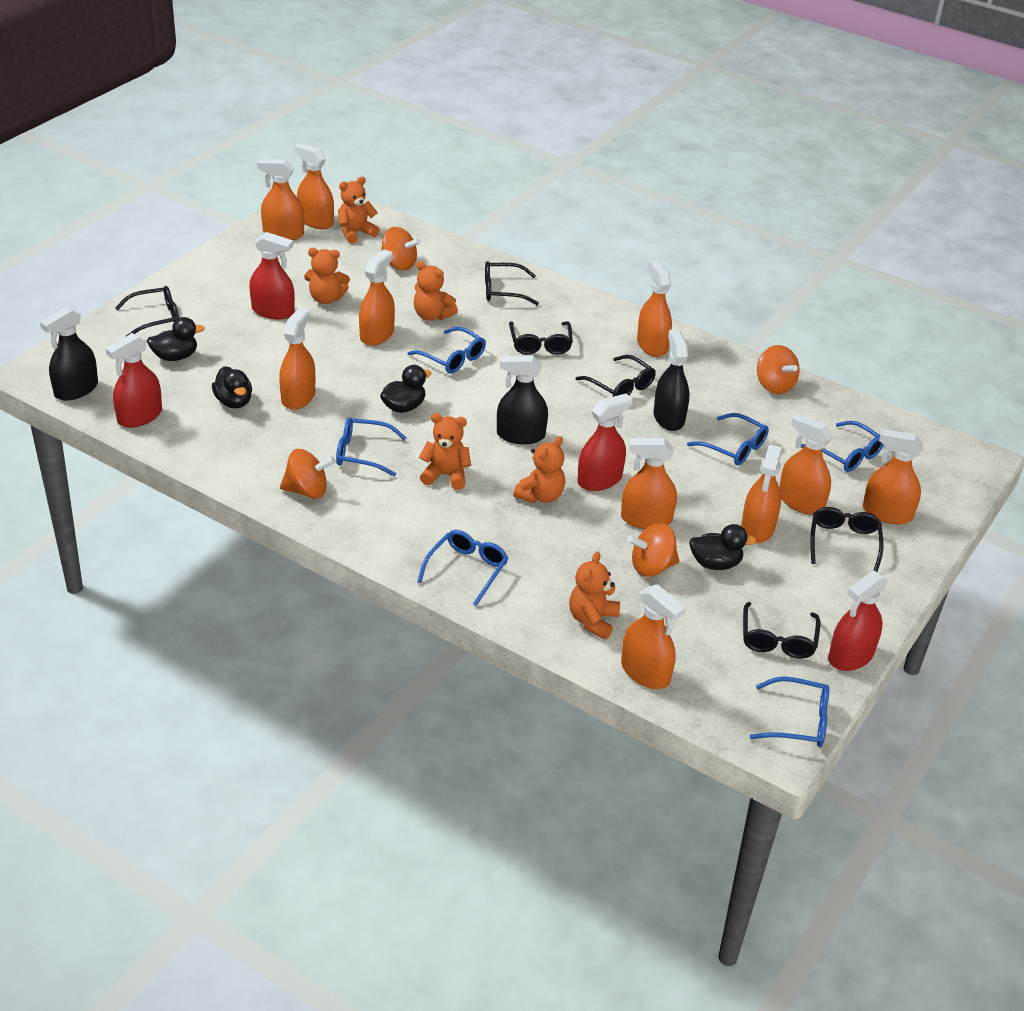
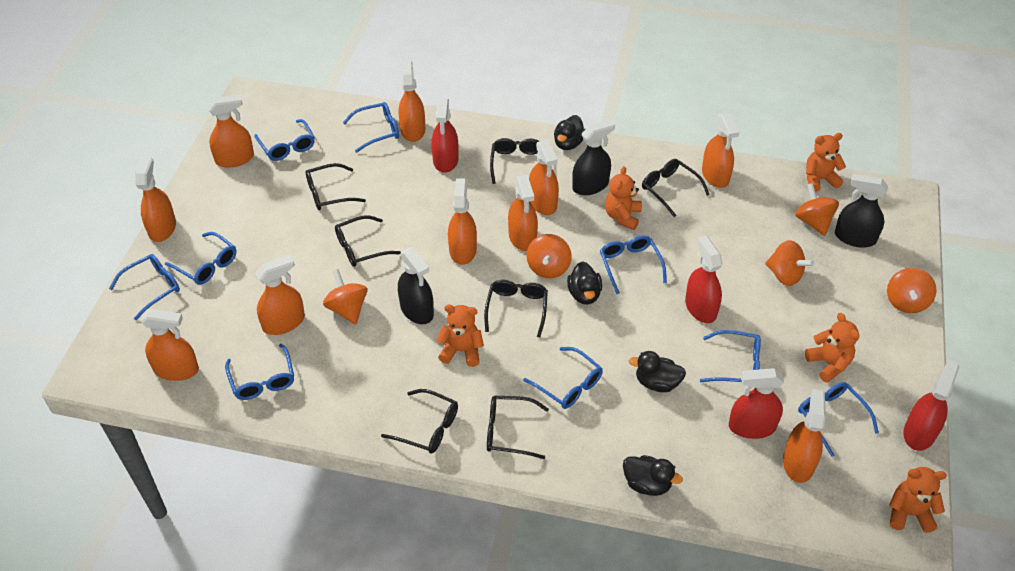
black glasses: [115,286,179,337] [485,261,539,305] [509,321,573,355] [576,355,656,397] [743,602,820,659] [810,507,884,572] = 6 -> [305,163,366,210] [335,215,401,267] [381,389,458,454] [484,280,548,338] [487,396,549,459] [490,138,540,184] [642,159,710,217] = 7
blue glasses: [336,417,406,476] [408,327,486,373] [417,530,508,606] [687,413,769,465] [750,677,829,747] [801,421,884,472] = 6 -> [109,254,180,320] [165,232,237,285] [225,344,294,400] [254,119,315,161] [343,102,399,153] [523,347,603,409] [600,235,667,294] [700,330,761,382] [798,382,879,457] = 9
orange spinning top: [280,449,336,499] [381,227,421,271] [627,523,679,577] [757,345,800,394] = 4 -> [323,269,367,325] [527,234,572,278] [765,240,814,286] [795,183,839,236] [887,268,937,313] = 5
orange teddy bear: [304,248,350,304] [338,177,380,244] [414,261,458,321] [419,413,471,490] [513,436,565,503] [569,551,620,640] = 6 -> [436,304,484,367] [605,166,642,230] [805,313,859,383] [806,133,846,192] [889,467,947,533] = 5

